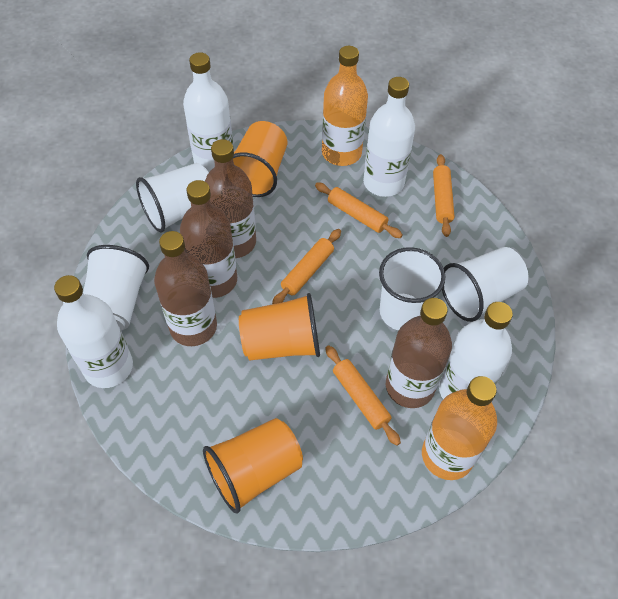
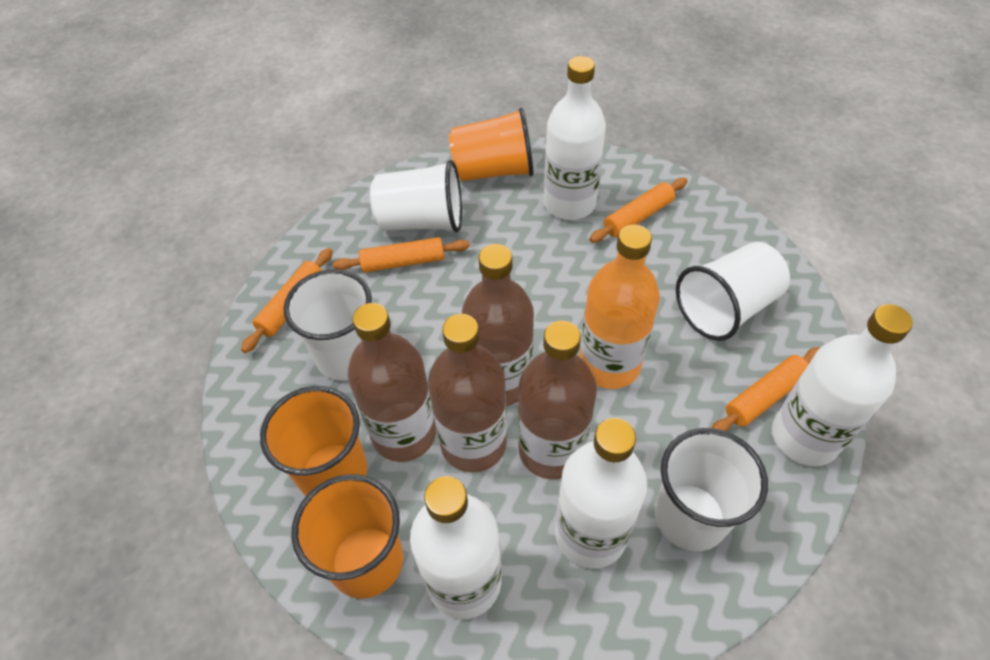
orange bottle: [322,46,368,166] [422,376,497,480] = 2 -> [579,224,660,389] = 1

